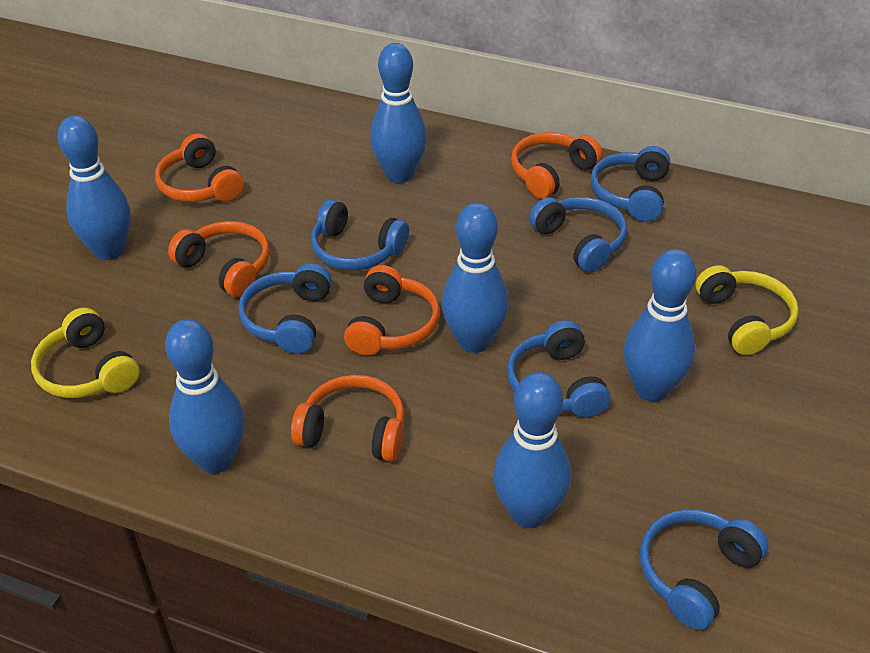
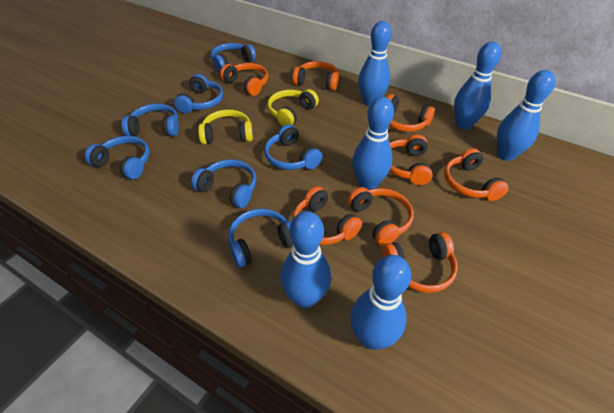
blue headphones: [238,263,332,354] [311,199,409,270] [507,320,611,418] [529,197,627,273] [591,146,670,222] [640,509,769,630] = 6 -> [85,136,150,180] [122,103,179,136] [174,74,223,114] [191,159,256,208] [211,43,256,72] [228,209,293,267] [264,124,323,170] = 7
orange headphones: [155,134,244,202] [168,221,270,297] [291,375,405,462] [344,265,440,356] [511,132,603,199] = 5 -> [220,63,268,96] [293,61,339,91] [293,186,362,245] [348,187,414,246] [382,232,458,293] [387,94,435,132] [389,135,433,185] [444,148,509,201] = 8

